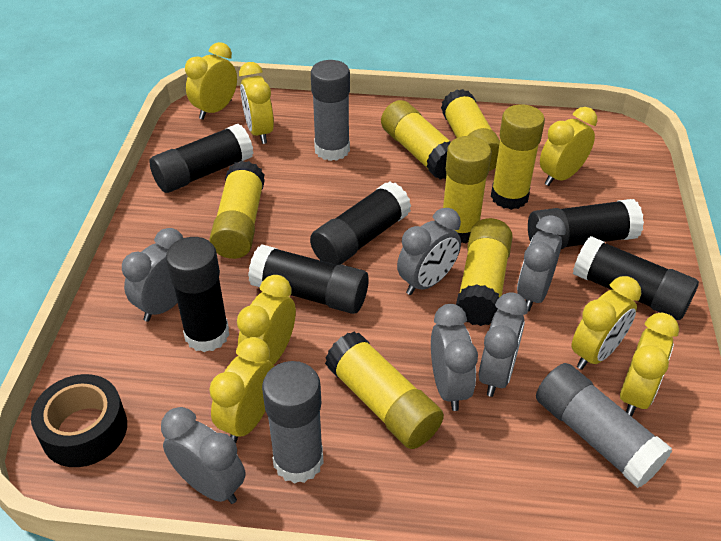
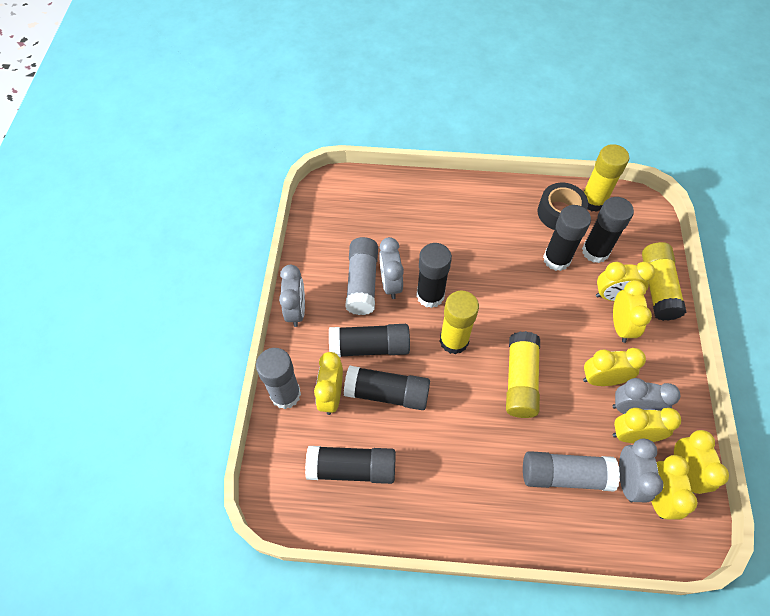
grey clock: [122,228,183,322] [161,407,246,504] [397,208,461,295] [431,304,478,411] [479,292,528,397] [517,215,566,311] = 6 -> [279,265,305,327] [379,237,404,299] [613,378,680,414] [619,438,664,502] = 4
yellow glue stick: [209,161,265,259] [325,331,444,449] [381,100,451,180] [441,89,500,171] [443,136,492,243] [456,218,513,326] [491,104,545,210] = 7 -> [440,291,479,354] [506,331,540,418] [583,144,629,212] [642,242,687,321] = 4

